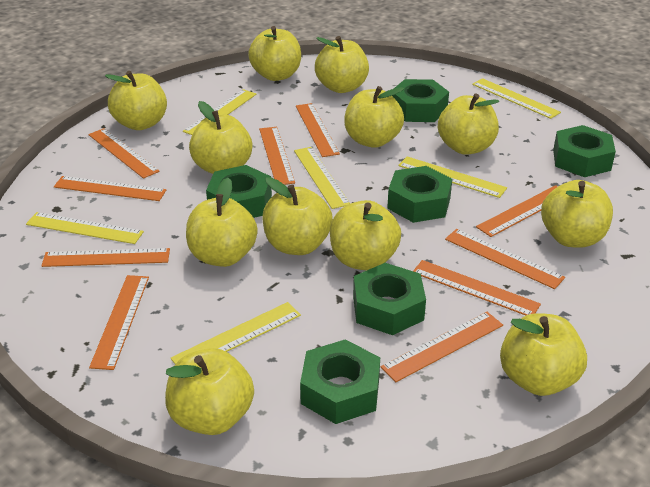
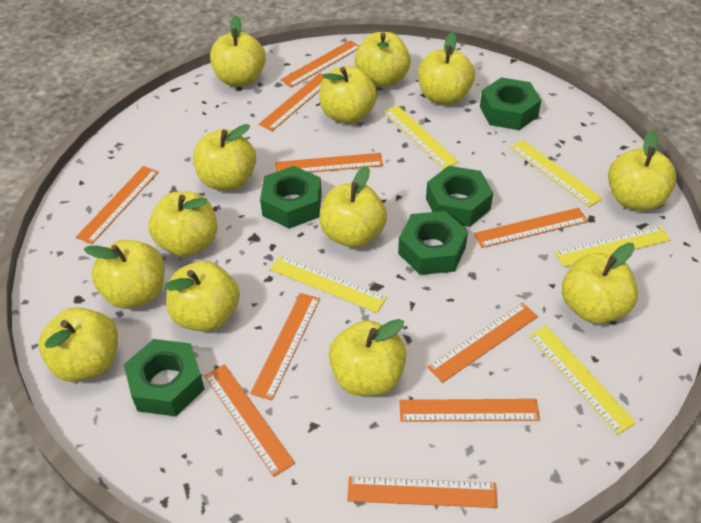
green nut: [206,165,272,218] [300,339,380,424] [353,263,426,335] [387,166,452,223] [392,79,449,122] [553,125,616,177] = 6 -> [124,339,205,416] [260,166,322,229] [398,211,468,275] [426,166,493,227] [480,77,541,130] = 5
yellow apple: [105,71,167,130] [165,348,254,435] [186,178,258,267] [189,101,252,174] [248,26,301,81] [262,177,332,255] [315,36,369,93] [330,200,401,270] [344,86,404,148] [438,93,499,155] [500,313,587,396] [541,180,613,248] = 12 -> [39,307,118,382] [84,240,165,309] [149,191,217,257] [165,261,240,332] [193,124,256,190] [210,15,266,87] [319,66,377,124] [319,166,387,248] [328,319,407,396] [355,32,411,88] [418,32,475,105] [562,243,638,324] [608,130,677,211] = 13
yellow ruler: [26,212,144,244] [171,302,301,364] [183,89,256,135] [294,147,350,209] [398,156,507,198] [472,78,561,119] = 6 -> [270,255,387,313] [383,105,459,169] [510,140,603,207] [529,326,636,435] [555,226,671,267] = 5

